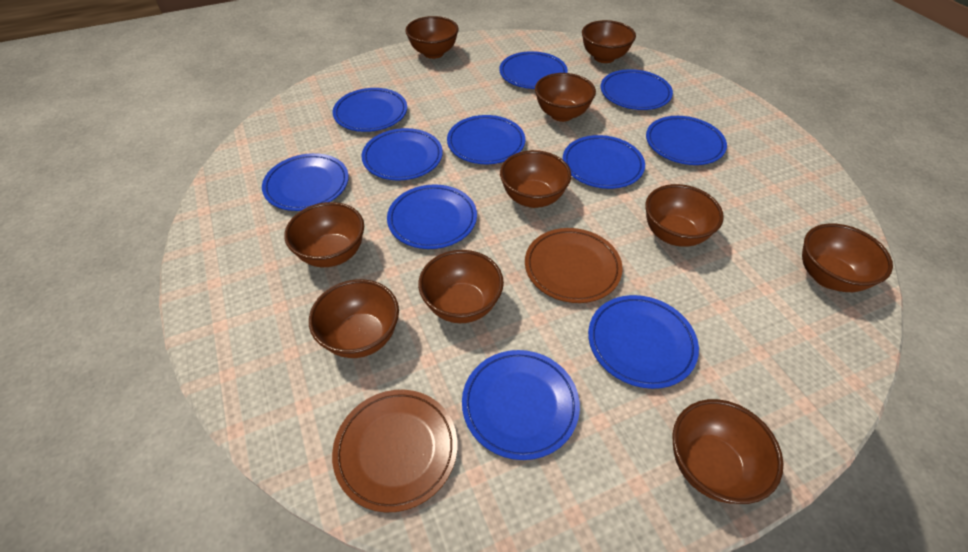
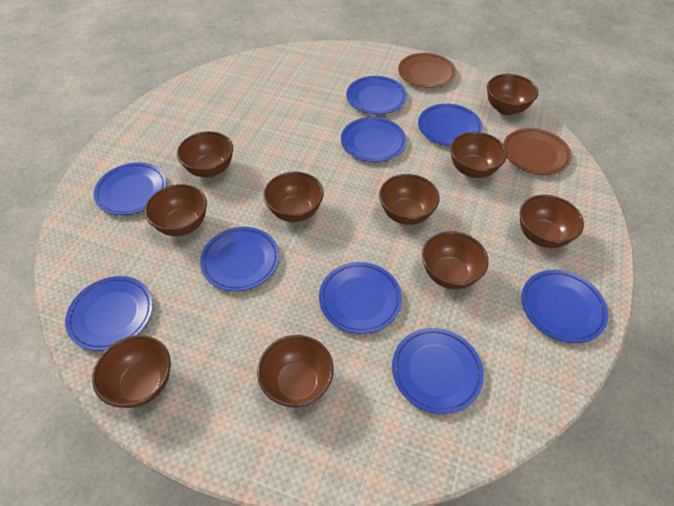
blue plate: [262,153,349,211] [333,88,407,132] [362,128,443,180] [387,184,477,249] [447,115,525,164] [462,350,580,460] [499,51,568,89] [562,135,645,189] [588,295,699,389] [601,69,673,110] [646,116,727,165] = 11 -> [65,276,153,351] [94,162,167,215] [200,227,279,291] [319,262,402,334] [341,117,406,162] [346,76,407,114] [392,328,484,414] [418,104,483,146] [521,270,608,343] = 9

